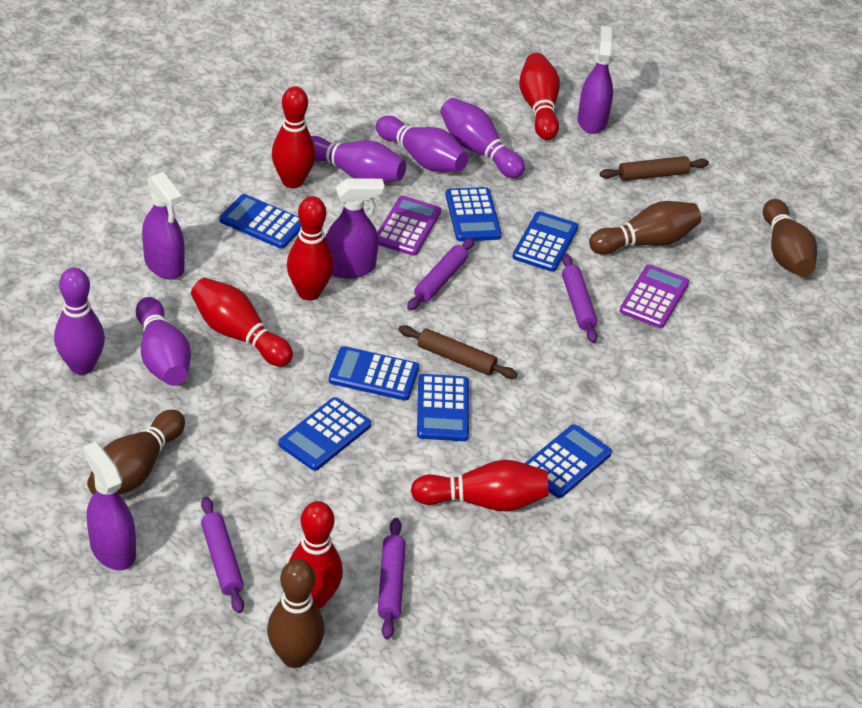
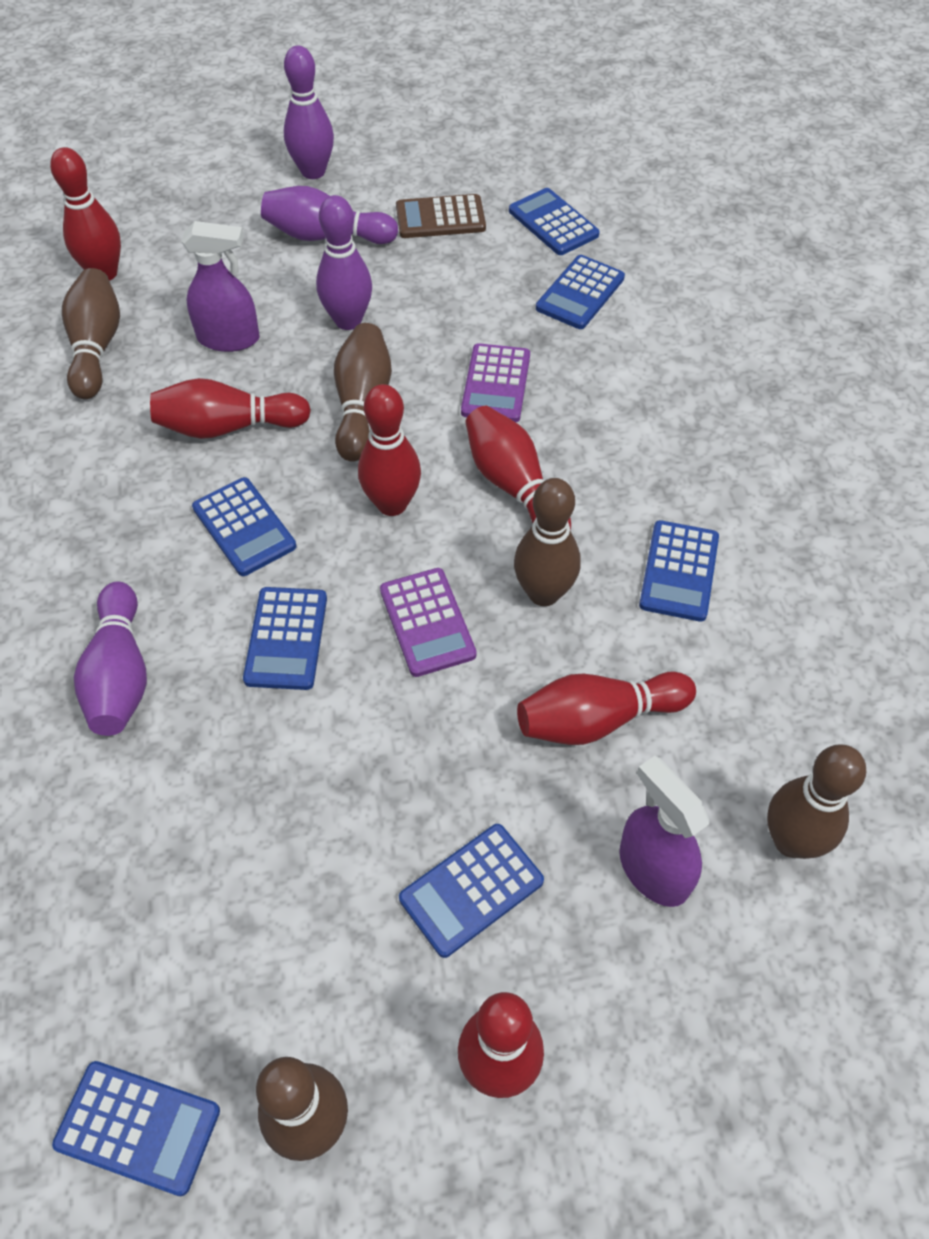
brown bowling pin: [87,410,185,495] [267,559,325,668] [589,201,701,255] [763,199,817,277] = 4 -> [62,268,120,399] [256,1057,348,1161] [334,323,392,462] [514,478,581,606] [767,744,866,859] = 5
brown calculator: none = 0 -> [396,194,486,238] = 1
brown rolling pin: [398,325,518,379] [600,156,709,181] = 2 -> none = 0
purple bowling pin: [54,268,105,375] [136,297,191,386] [311,136,406,183] [376,116,469,172] [440,98,525,178] = 5 -> [74,582,147,736] [261,186,398,244] [284,46,334,179] [316,195,372,330] = 4
purple rolling pin: [201,496,244,613] [378,518,406,639] [407,238,474,310] [562,254,598,343] = 4 -> none = 0
purple spray bottle: [83,441,136,570] [142,172,185,280] [325,178,385,279] [578,26,614,134] = 4 -> [181,221,259,352] [619,756,709,907] = 2

